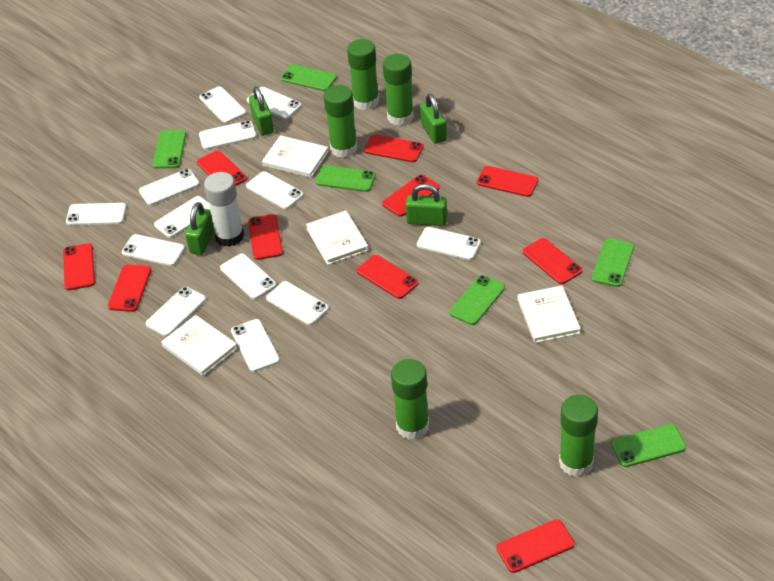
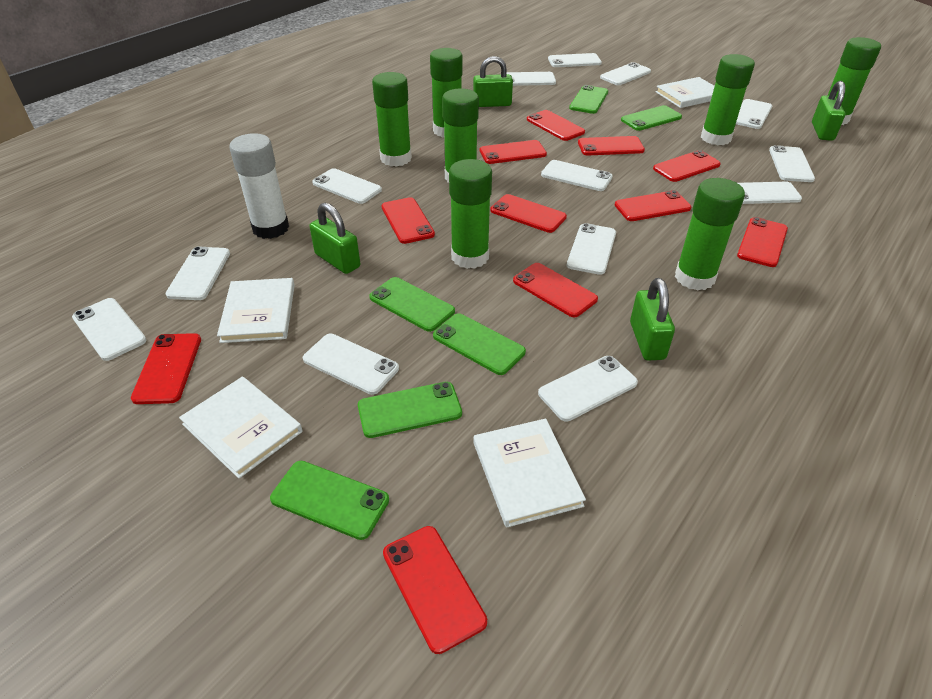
green glue stick: [324,85,357,158] [347,39,379,110] [383,54,414,126] [391,359,429,440] [559,395,598,477] = 5 -> [372,72,412,167] [430,48,463,137] [442,88,479,183] [449,159,492,269] [675,178,745,291] [701,54,755,145] [827,37,881,125] = 7
red phone: [63,243,95,290] [108,265,151,312] [197,150,247,186] [248,214,283,260] [357,255,418,299] [364,134,424,162] [382,175,440,217] [477,166,538,197] [496,519,575,573] [523,238,582,284] = 10 -> [131,333,201,404] [381,197,435,244] [383,526,487,654] [480,140,547,164] [491,194,567,233] [513,263,598,318] [527,110,585,141] [578,136,645,156] [615,190,691,221] [653,150,721,182] [737,217,788,267] = 11

